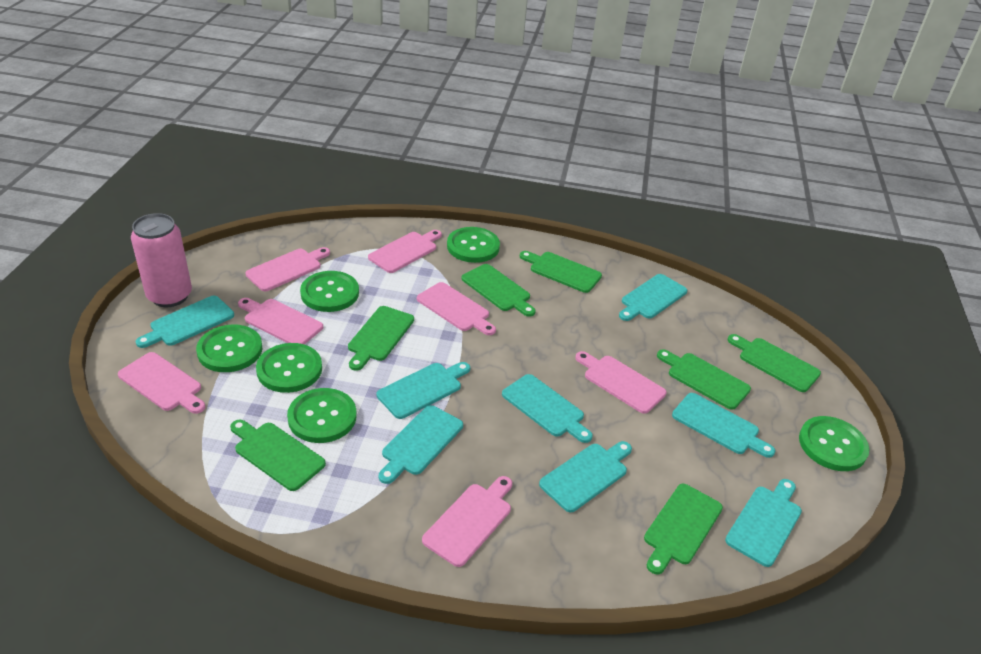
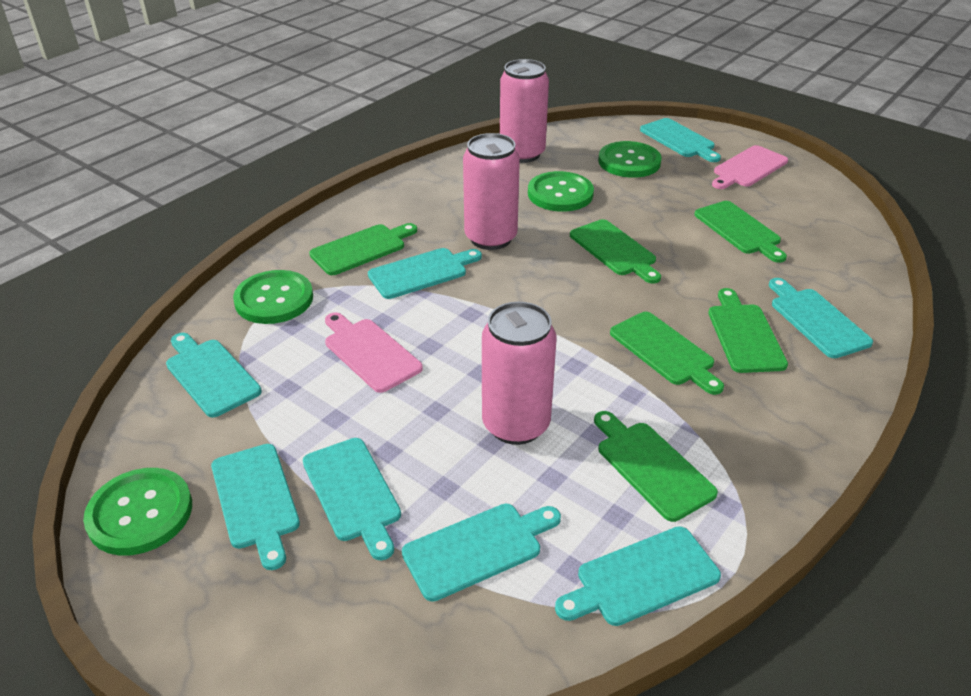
green button: [196,325,263,372] [256,343,322,393] [287,388,357,443] [300,271,359,312] [447,227,500,263] [799,416,869,471] = 6 -> [83,468,192,556] [233,270,313,324] [528,171,594,212] [598,141,662,178] = 4
green cutting board: [230,420,326,491] [348,306,414,371] [461,264,536,317] [520,251,602,293] [644,484,723,575] [657,350,751,410] [728,334,821,392] = 7 -> [309,223,417,275] [570,219,661,283] [594,411,718,522] [610,312,724,395] [694,201,787,263] [708,288,788,373] = 6
pink can: [131,213,192,307] = 1 -> [463,133,520,250] [482,302,556,445] [500,59,549,163] = 3
pink cutting board: [118,352,205,414] [238,298,323,344] [245,247,330,291] [368,230,442,273] [417,282,496,335] [422,476,512,567] [575,351,667,414] = 7 -> [325,312,423,393] [712,145,788,189] = 2

